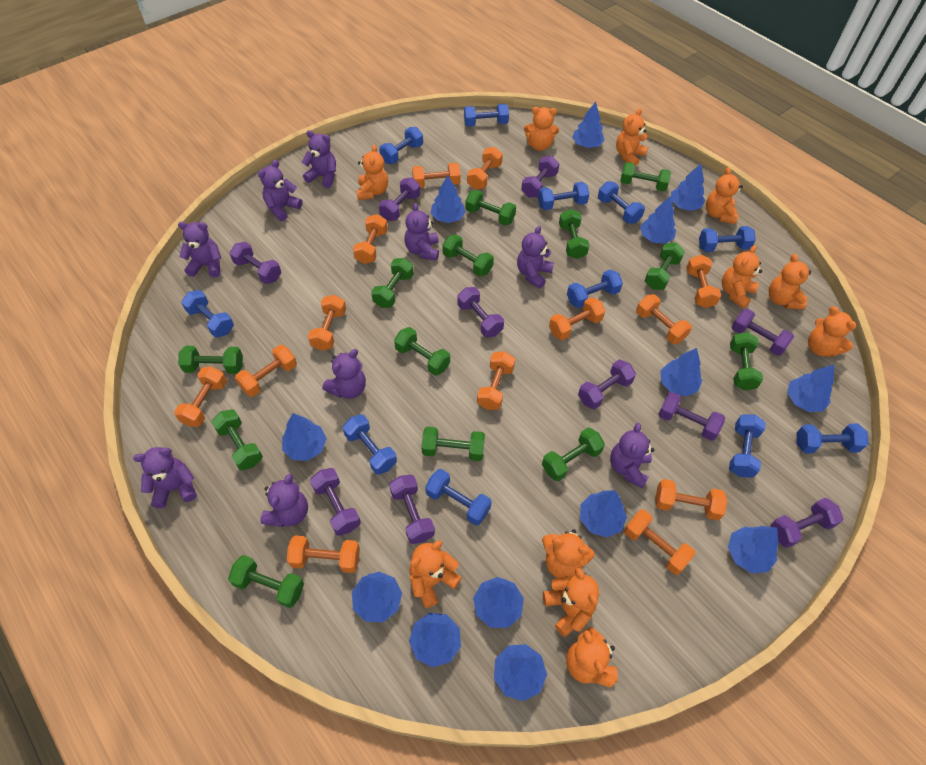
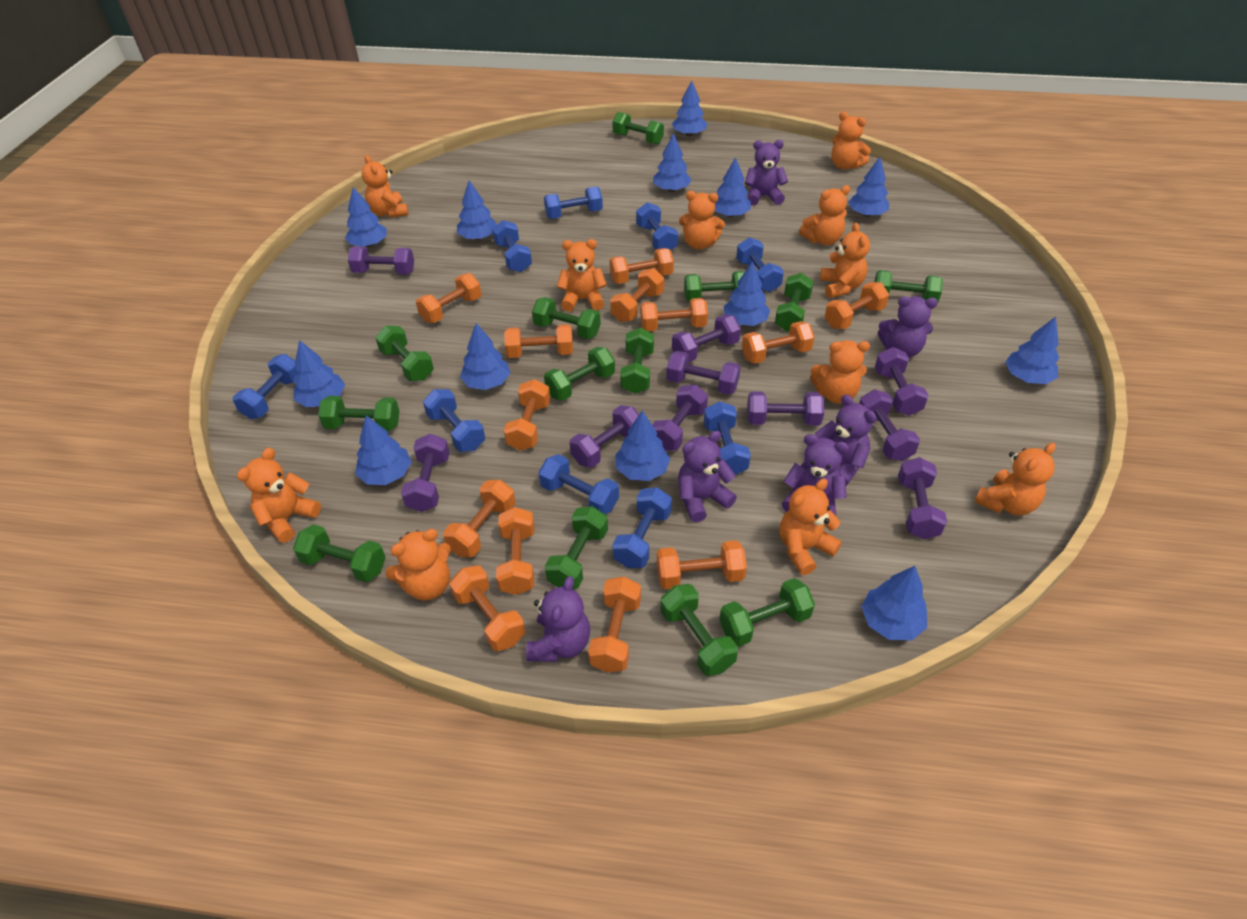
blue dumbbell: [181,290,234,338] [343,414,397,475] [379,127,423,164] [425,469,492,525] [464,104,509,127] [538,182,589,210] [567,269,623,308] [598,181,645,224] [699,226,756,252] [729,415,766,478] [796,424,868,453] = 11 -> [232,354,298,419] [423,389,485,452] [492,220,532,272] [538,454,619,514] [544,186,603,219] [612,487,672,568] [636,202,678,250] [704,401,751,475] [736,237,784,292] = 9
purple teddy bear: [133,447,197,508] [178,222,221,278] [258,160,302,221] [260,474,308,527] [302,130,336,188] [323,349,366,399] [404,203,439,261] [517,226,554,289] [610,423,654,489] = 9 -> [526,576,590,662] [678,431,737,522] [744,140,788,206] [782,434,849,516] [815,394,877,486] [878,296,938,358] = 6

